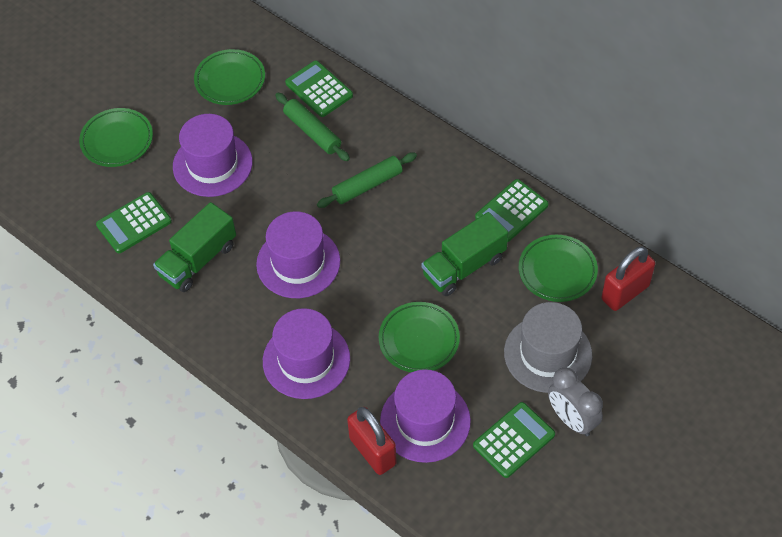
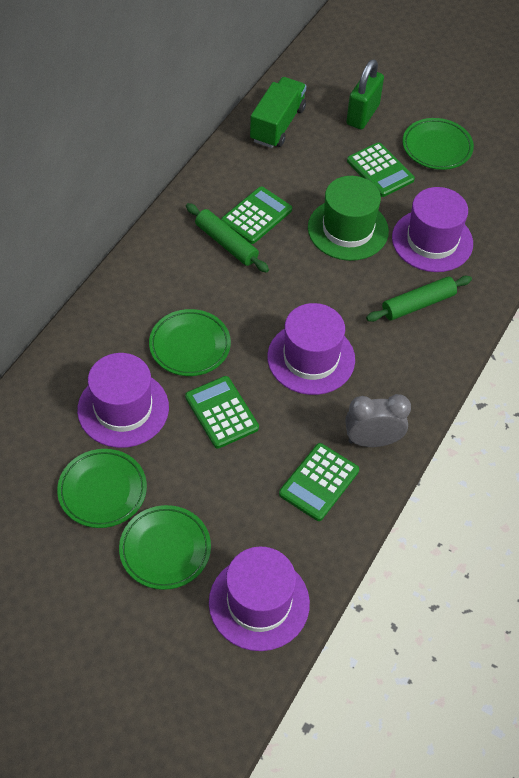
green hat: none = 0 -> [308,176,389,261] = 1
green padlock: none = 0 -> [346,59,384,129] = 1
green truck: [153,202,236,292] [422,212,508,296] = 2 -> [250,77,306,148] = 1
grey hat: [504,302,592,393] = 1 -> none = 0
red padlock: [347,407,397,475] [601,246,655,311] = 2 -> none = 0

